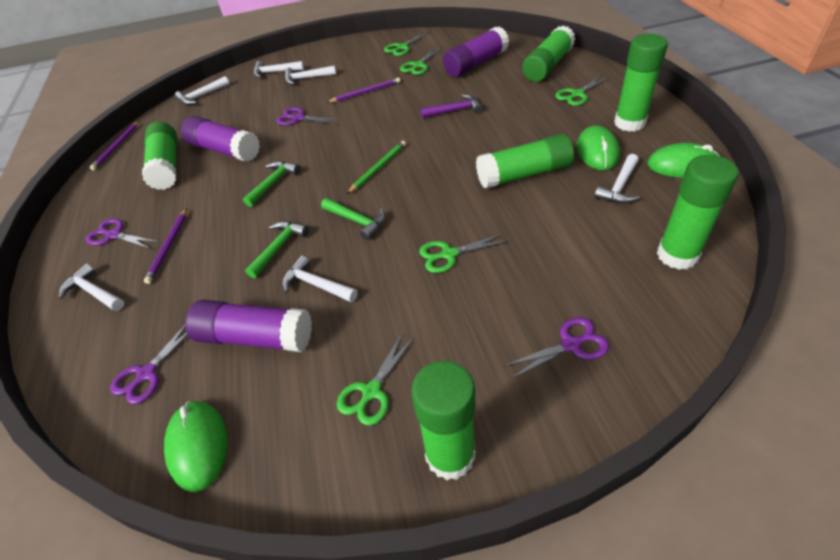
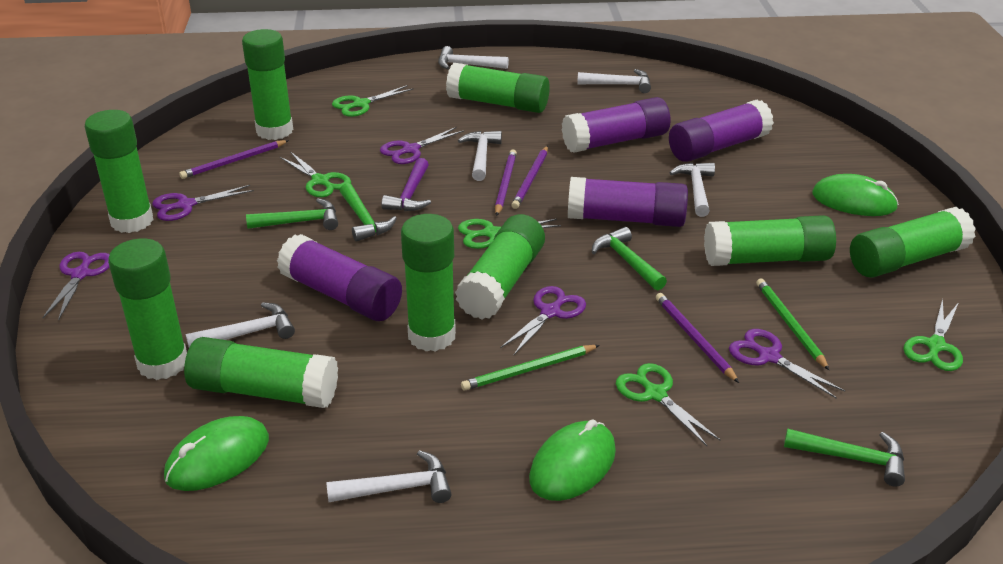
green glue stick: [142,122,177,190] [411,361,475,480] [476,134,574,189] [522,25,575,82] [614,34,668,132] [657,155,739,270] = 6 -> [85,110,154,233] [108,238,187,380] [184,337,338,408] [242,29,293,140] [401,214,456,352] [446,63,550,113] [455,214,545,320] [704,215,836,266] [850,207,976,278] = 9
green hammer: [243,161,300,207] [245,221,309,278] [321,198,386,240] = 3 -> [246,198,338,230] [340,183,397,242] [592,227,667,291] [784,428,905,487] = 4
green pencil: [347,141,406,194] = 1 -> [461,345,600,391] [756,278,829,370] = 2
purple glue stick: [181,116,260,162] [185,300,312,352] [443,27,509,77] = 3 -> [277,234,402,321] [562,97,671,153] [568,177,688,227] [669,100,774,162] = 4
purple pencil: [90,121,139,170] [144,208,187,284] [327,78,400,103] = 3 -> [179,140,289,179] [495,149,517,216] [511,146,548,209] [656,293,739,383] = 4
purple scissors: [86,218,159,249] [110,325,187,404] [276,107,340,125] [504,317,609,379] = 4 -> [43,252,110,321] [152,185,254,221] [380,127,464,164] [500,286,586,355] [729,329,845,398] = 5

